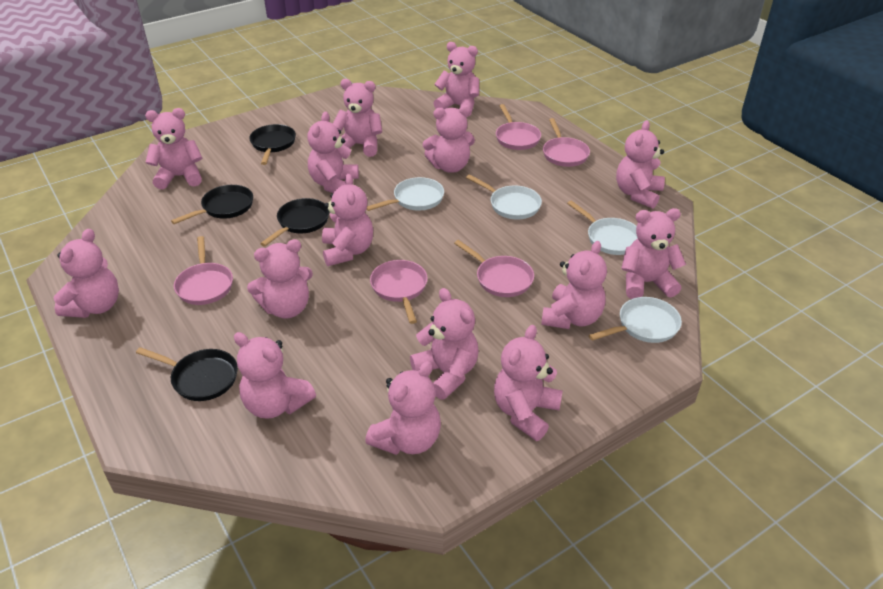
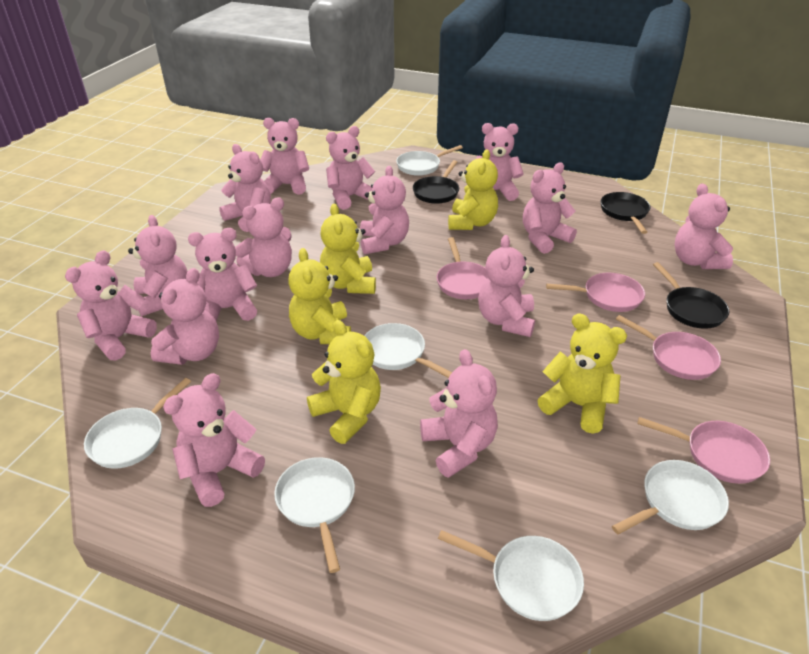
black pan: [136,347,238,401] [171,185,253,224] [249,124,296,165] [260,198,329,246] = 4 -> [413,160,459,204] [601,192,651,234] [653,262,730,329] = 3
pink pan: [174,236,233,305] [370,260,428,324] [454,240,534,297] [496,104,541,150] [543,118,590,167] = 5 -> [436,237,488,299] [546,273,645,312] [616,315,721,380] [637,417,770,484] = 4
white pan: [366,177,444,211] [466,174,542,220] [567,200,638,255] [589,297,682,343] = 4 -> [84,378,191,469] [274,457,355,573] [364,323,452,378] [396,145,463,176] [438,530,584,621] [612,460,729,534] = 6
yellow teddy bear: none = 0 -> [288,248,351,344] [307,320,381,444] [320,204,376,294] [448,149,498,230] [538,313,627,434] = 5

